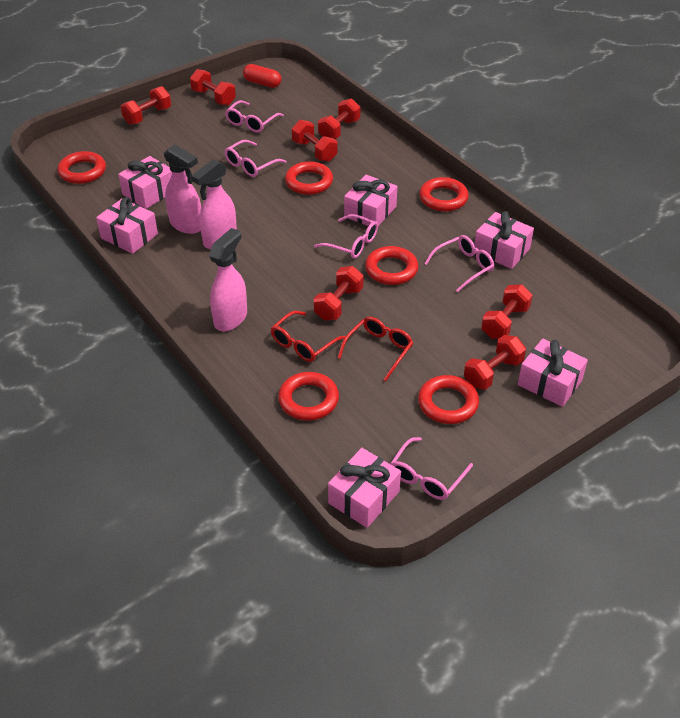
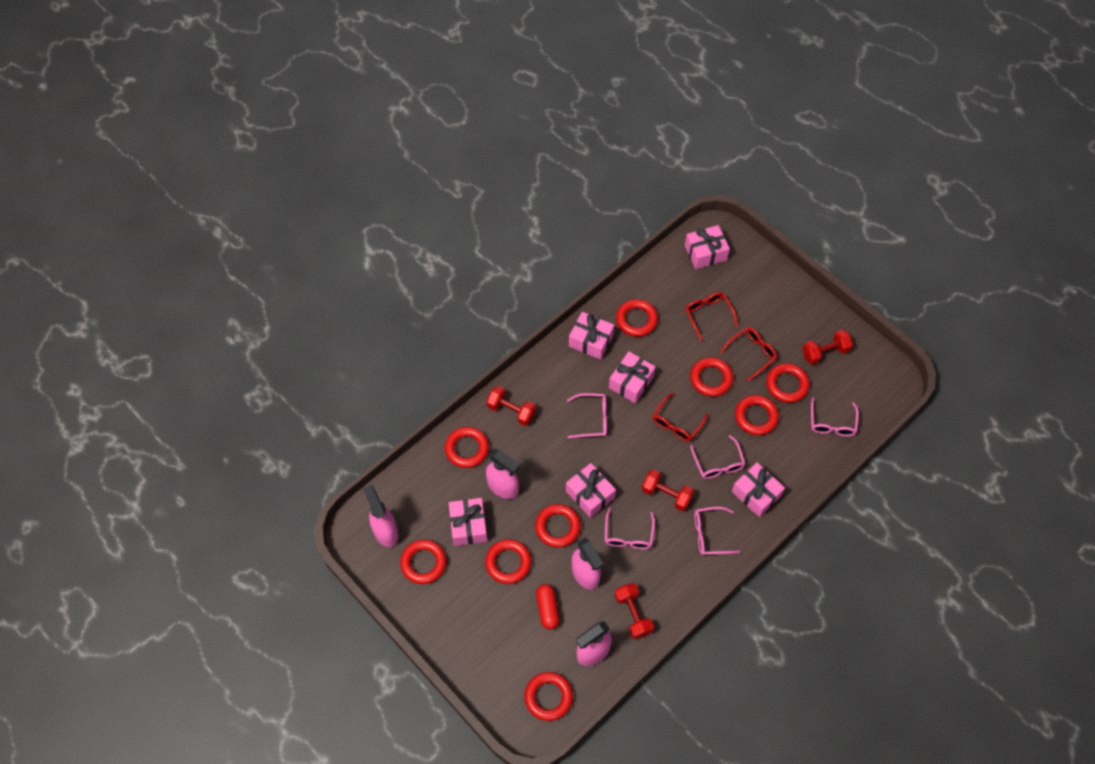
pink spray bottle: [164,145,201,234] [192,159,237,249] [209,228,247,331] = 3 -> [363,485,398,547] [486,449,520,499] [572,537,604,590] [576,621,612,666] = 4
red dumbbell: [121,86,171,125] [190,69,236,106] [292,120,338,162] [314,266,364,320] [318,98,360,139] [464,335,526,390] [481,284,533,339] = 7 -> [487,386,536,426] [615,583,654,639] [642,469,694,511] [802,329,853,365] = 4
red glasses: [271,311,346,362] [338,317,413,381] = 2 -> [653,393,708,441] [685,292,738,341] [720,327,777,381] = 3
red ring: [57,151,106,184] [278,372,339,421] [285,161,333,195] [365,246,418,285] [418,375,479,424] [419,177,469,211] = 6 -> [400,540,446,584] [445,427,489,468] [485,539,531,584] [524,672,573,721] [535,504,581,548] [616,299,658,337] [690,357,733,397] [735,395,779,435] [766,363,810,403] = 9

